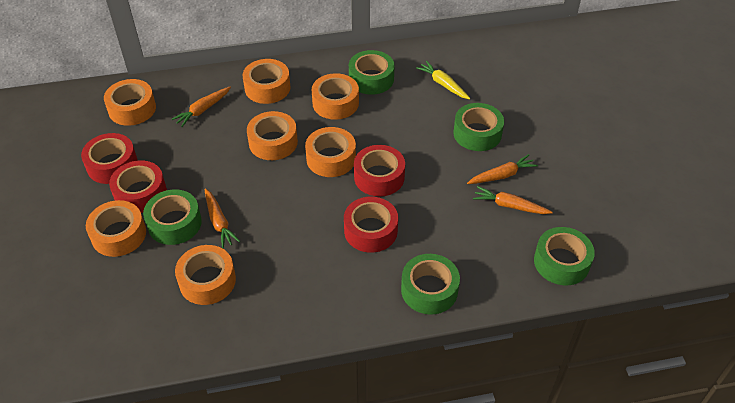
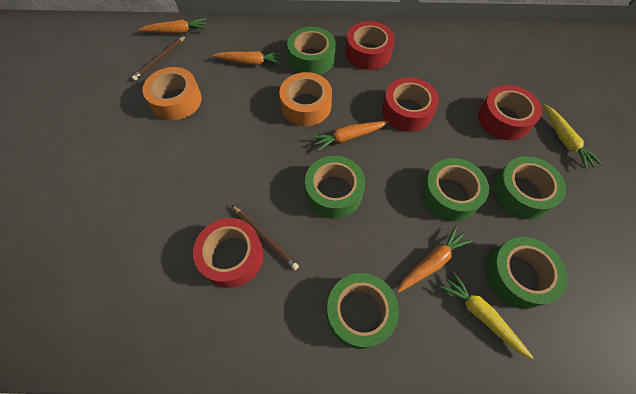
brown pencil: none = 0 -> [131,35,187,81] [232,205,299,270] = 2
green tape: [143,189,202,245] [349,50,395,95] [401,254,460,315] [453,103,504,151] [534,227,595,285] = 5 -> [287,27,336,75] [305,156,365,219] [327,273,399,349] [421,158,489,221] [485,237,567,309] [492,156,566,219] = 6
orange tape: [86,200,146,257] [104,79,156,126] [175,245,236,305] [243,59,290,104] [247,111,298,160] [305,127,356,177] [312,73,359,120] = 7 -> [142,67,202,120] [279,72,332,126] = 2
yellow carrot: [416,61,470,99] = 1 -> [440,272,533,359] [544,104,602,170] = 2

